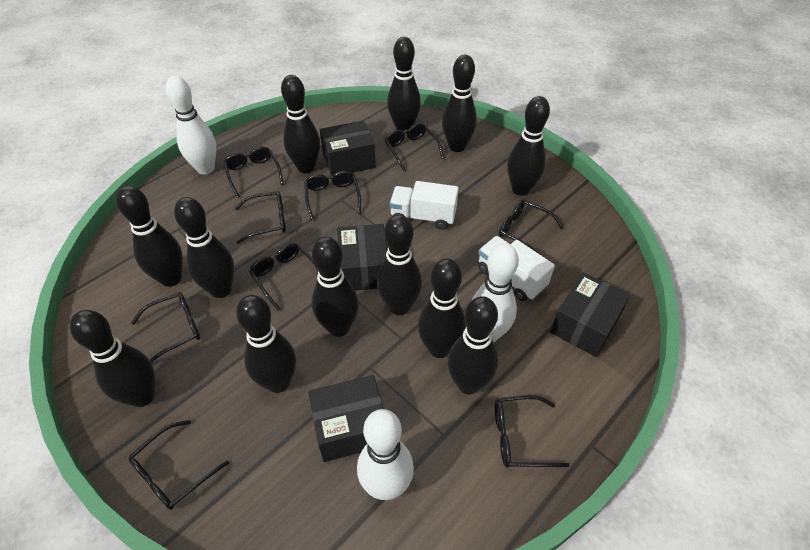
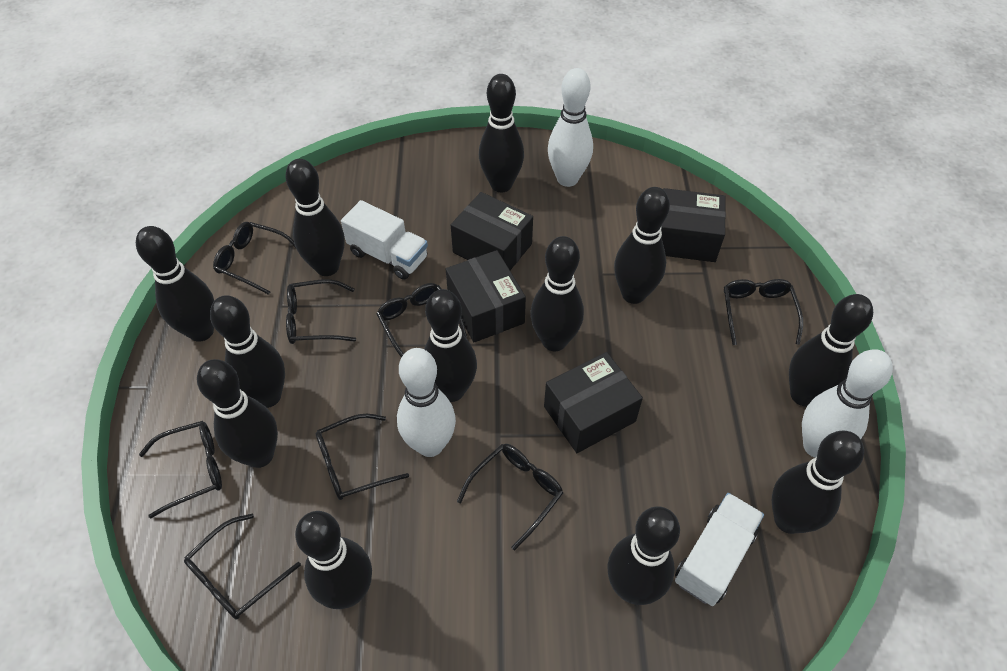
black glasses: [128,420,229,510] [131,292,200,363] [223,146,284,198] [235,191,286,244] [249,243,318,311] [304,171,361,221] [385,123,444,172] [495,395,569,468] [499,199,564,254] = 9 -> [139,421,222,519] [184,513,301,619] [213,222,296,295] [286,279,356,344] [316,414,409,500] [377,283,467,358] [457,444,563,550] [724,279,803,345] = 8

